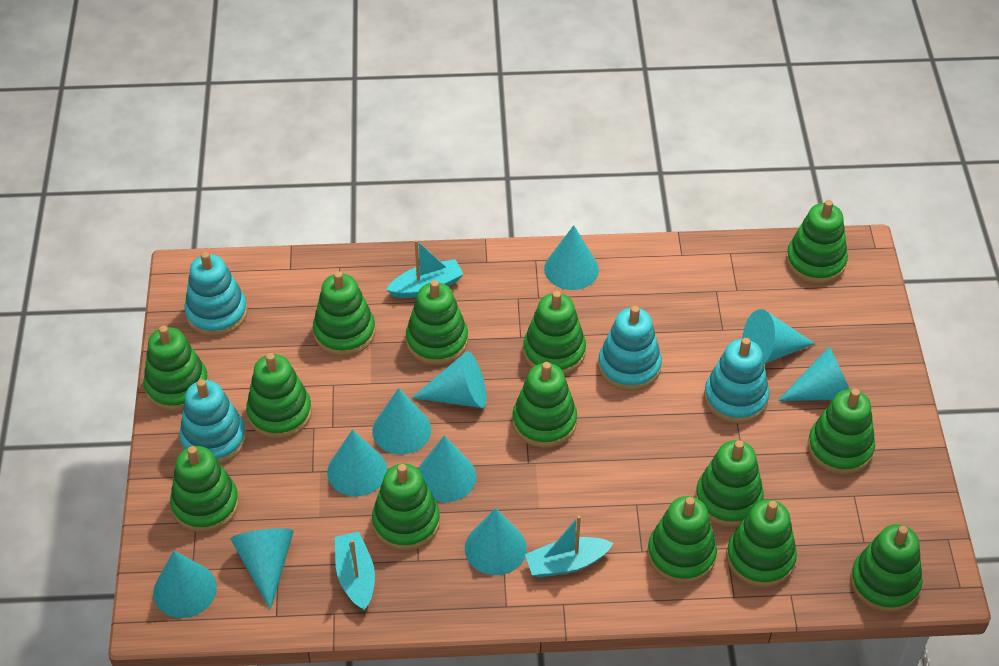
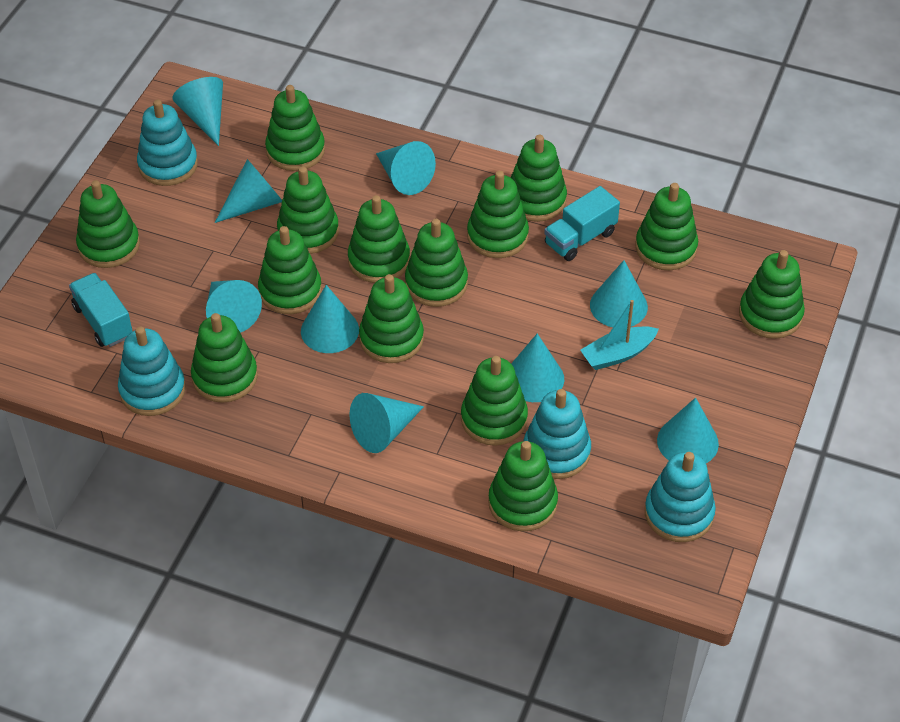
turquoise boat: [335,532,375,610] [386,240,464,298] [525,515,613,578] = 3 -> [580,300,659,370] = 1
turquoise cone: [153,551,217,618] [231,528,294,610] [327,429,387,496] [372,388,431,454] [412,351,486,408] [418,435,476,502] [465,508,527,575] [544,225,599,290] [742,309,815,364] [778,346,850,401] = 10 -> [172,77,223,146] [206,280,262,333] [215,159,282,223] [301,285,359,353] [350,393,424,453] [376,141,436,195] [511,333,564,402] [590,260,648,327] [657,397,719,463] = 9
turquoise truck: none = 0 -> [69,273,133,347] [544,186,620,261] = 2

